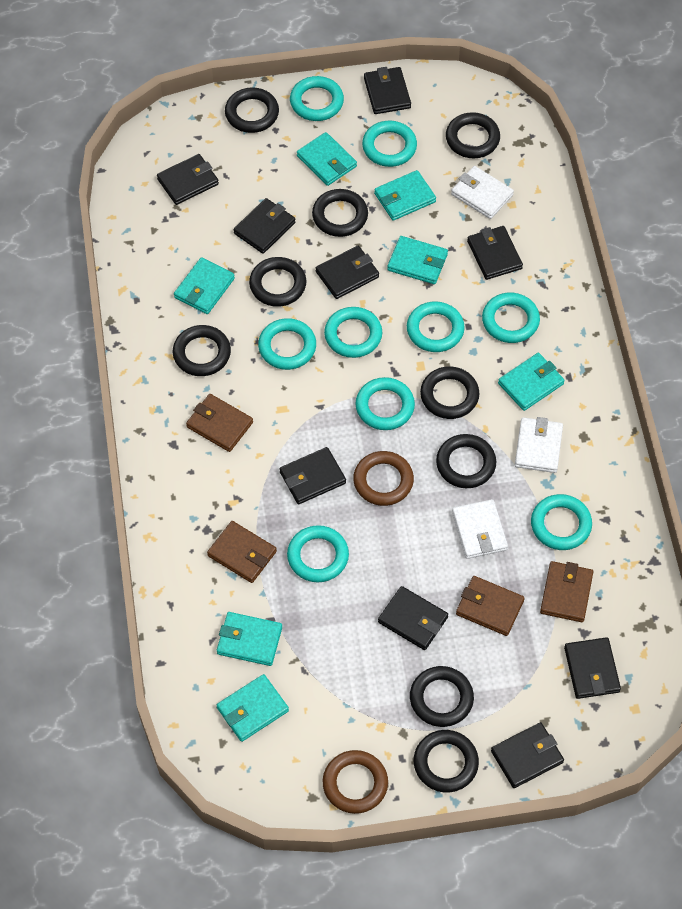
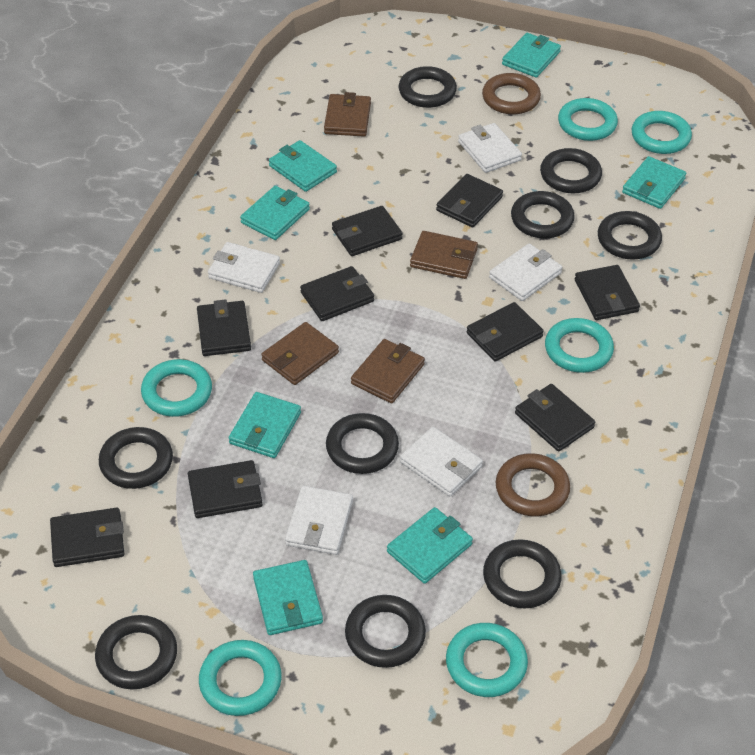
turquoise ring: [258,318,316,370] [287,525,349,582] [290,76,344,121] [324,307,382,358] [355,377,415,430] [362,121,417,167] [407,301,465,352] [482,293,540,343] [531,494,592,550] = 9 -> [141,359,212,417] [199,640,282,716] [446,623,528,697] [545,318,614,373] [558,98,618,141] [632,111,692,154] = 6
white wallet: [451,166,514,219] [452,499,508,559] [515,417,563,473] = 3 -> [208,242,280,293] [285,486,353,555] [400,427,483,496] [458,123,522,173] [489,244,562,301] = 5

